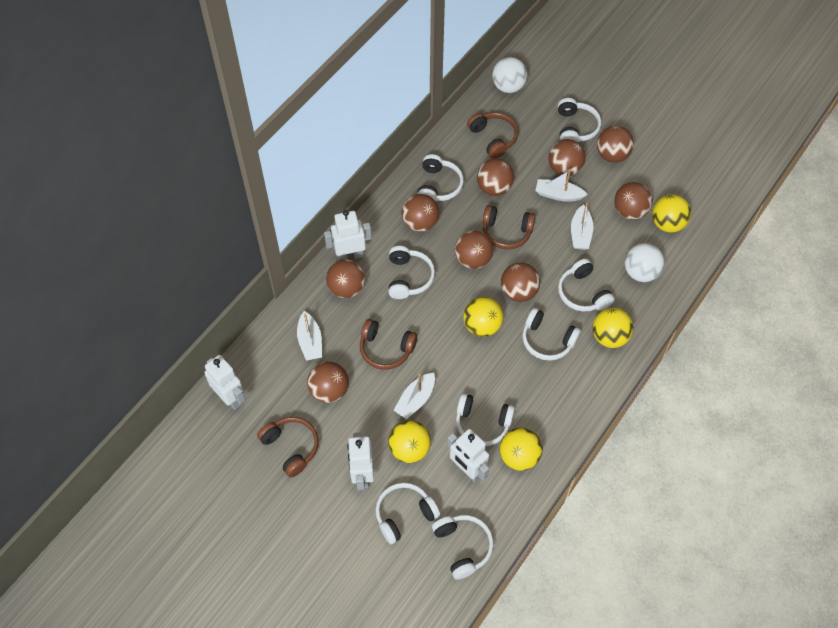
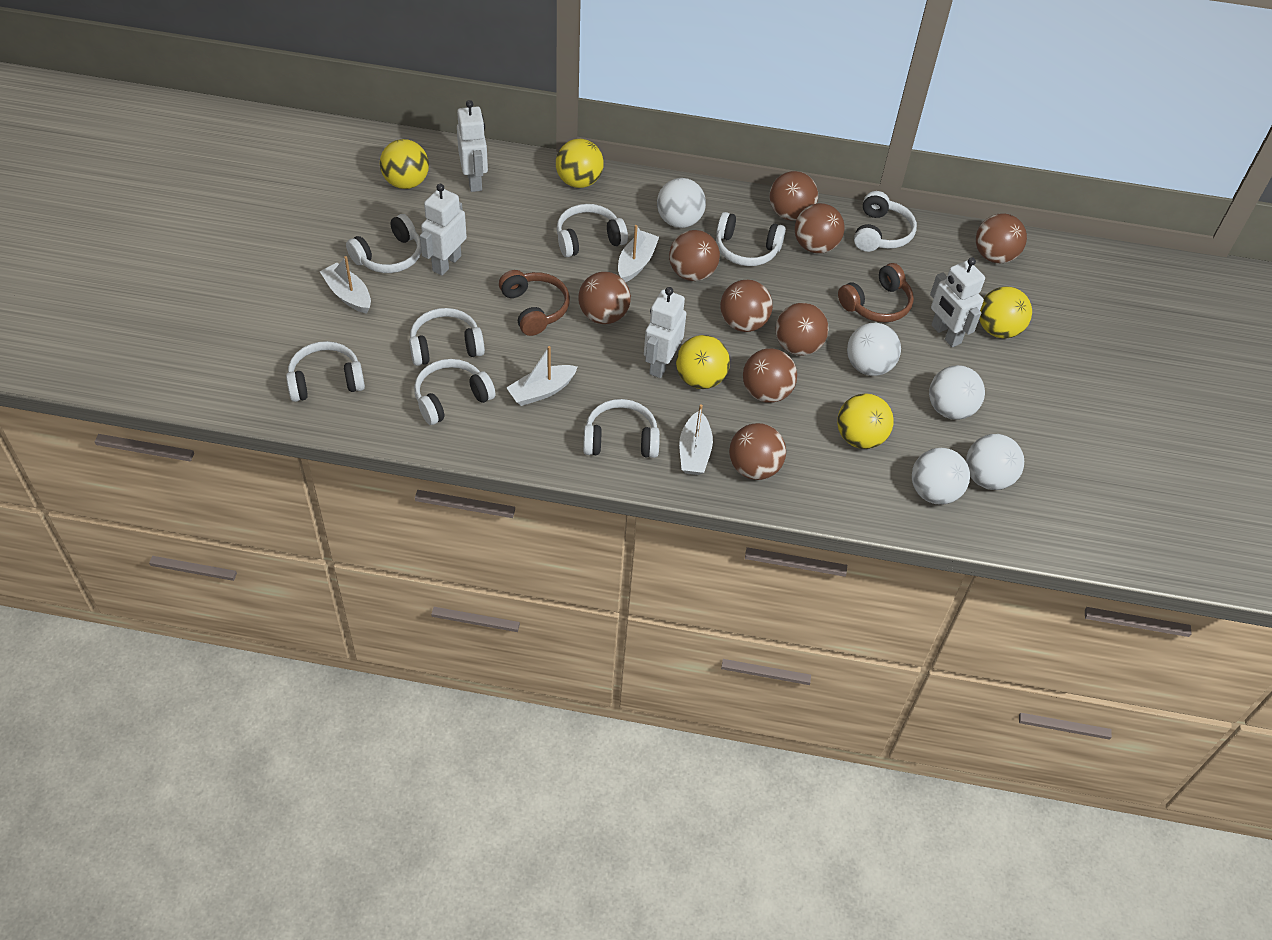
brown headphones: [257,417,319,477] [360,319,417,370] [467,112,518,159] [483,205,535,249] = 4 -> [499,270,570,336] [838,263,914,322] = 2
white ball: [492,57,527,93] [625,243,664,282] = 2 -> [657,178,706,228] [847,323,901,376] [912,448,970,505] [929,365,985,420] [966,434,1024,490] = 5

